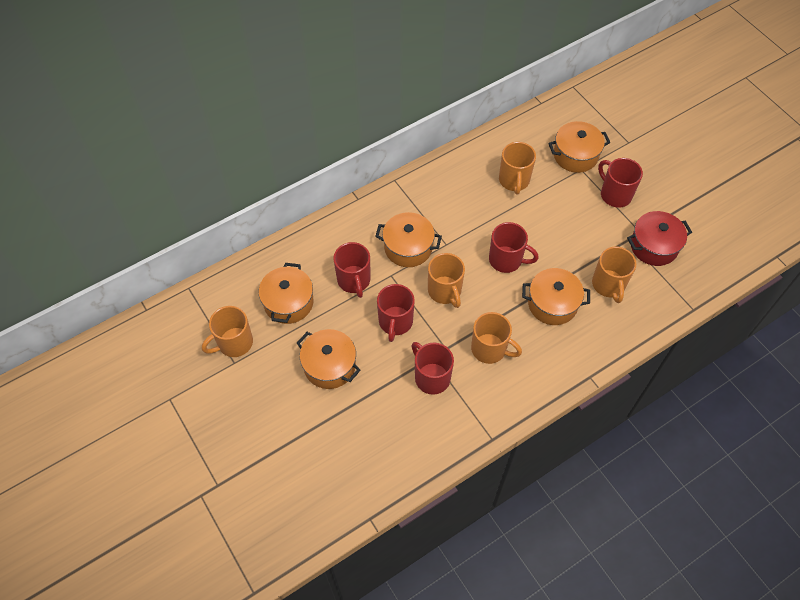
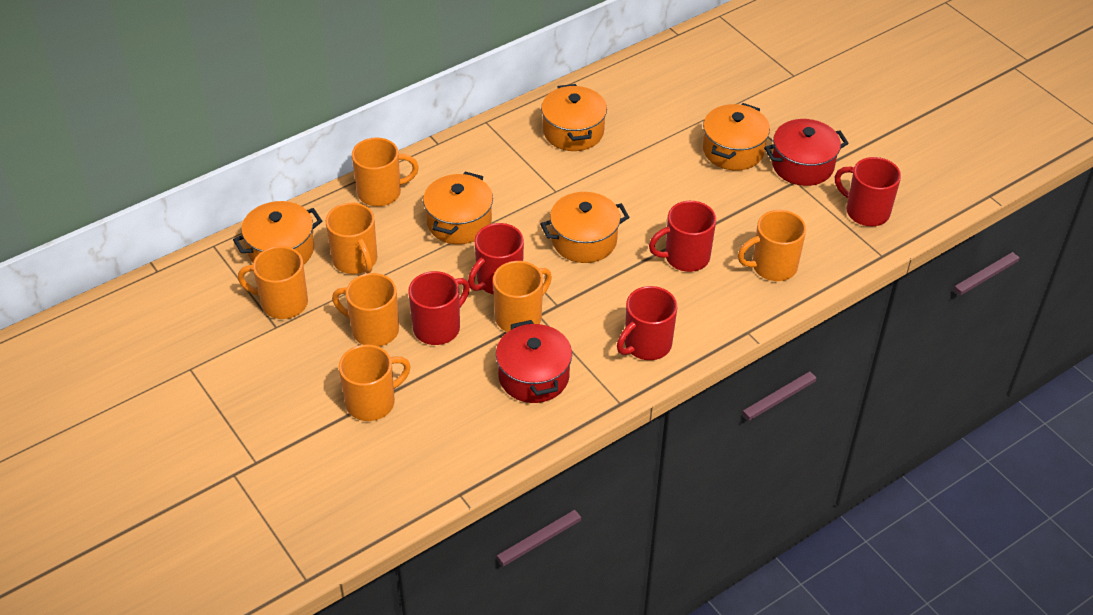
orange mug: [202,306,253,357] [428,253,465,308] [471,312,522,364] [499,142,536,194] [592,247,636,303] = 5 -> [238,246,308,319] [326,203,377,274] [332,273,399,347] [339,345,411,421] [352,138,419,206] [493,261,552,332] [738,210,806,281] = 7
red pot: [627,211,692,266] = 1 -> [496,320,572,403] [764,119,849,186] = 2

